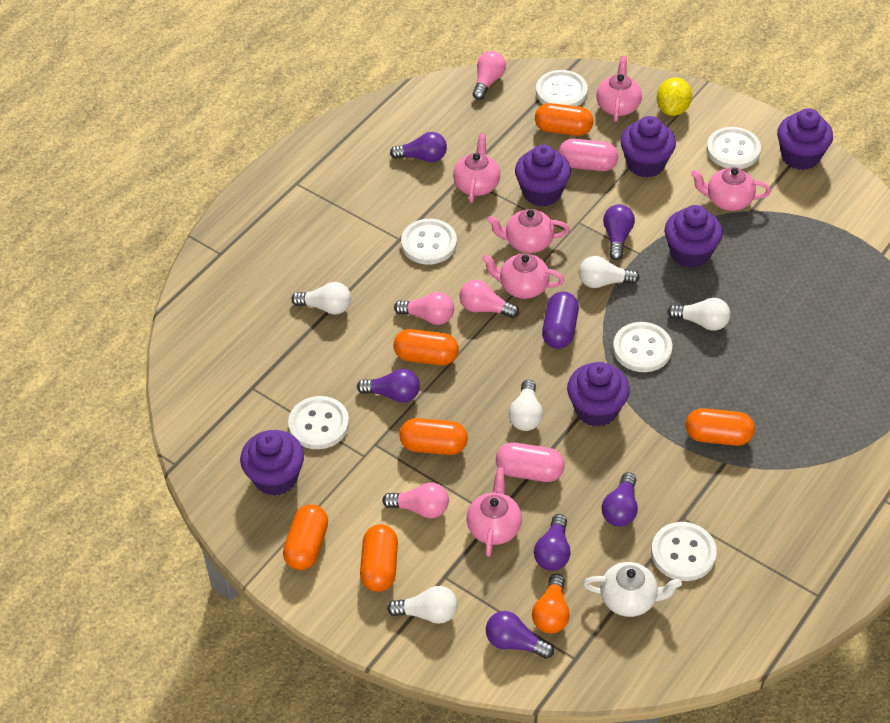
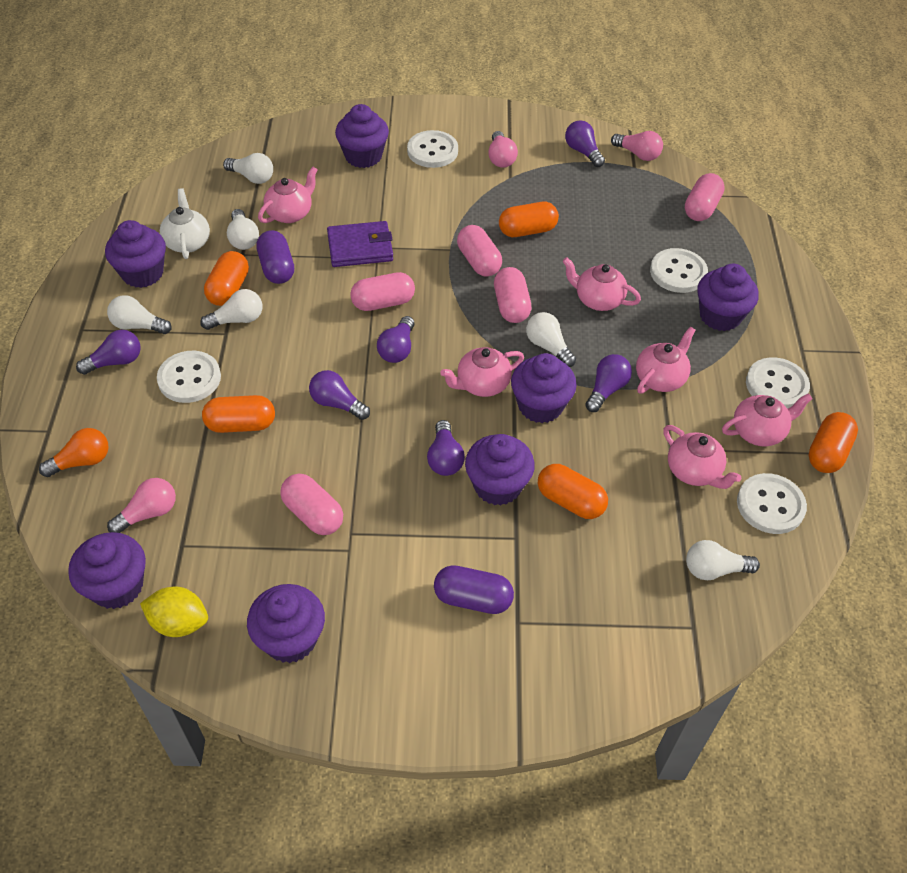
orange capsule: [283,504,328,570] [360,524,398,592] [394,329,459,365] [400,418,468,455] [535,103,593,136] [686,408,755,446] = 6 -> [202,395,275,433] [204,251,249,306] [499,202,559,237] [538,464,608,519] [808,412,858,473] = 5
pink capsule: [496,443,565,482] [558,139,618,171] = 2 -> [280,474,343,535] [350,272,415,311] [457,225,502,277] [494,267,531,323] [685,173,725,221] = 5
pink light bulb: [382,483,449,518] [394,292,454,325] [459,280,519,318] [473,51,506,100] = 4 -> [107,478,176,533] [488,131,518,168] [611,131,663,161] = 3
purple capsule: [542,292,579,349] = 1 -> [256,230,294,284] [434,565,514,614] = 2
purple cupcake: [240,430,304,496] [515,145,571,207] [567,362,630,427] [620,116,676,178] [664,205,723,268] [777,108,833,170] = 6 -> [68,532,146,609] [105,220,166,288] [247,584,325,663] [335,104,389,168] [465,434,535,506] [511,353,577,423] [697,264,759,331] = 7
purple wallet: none = 0 -> [327,221,393,267] = 1
white button: [288,396,349,449] [401,219,457,265] [536,70,588,106] [613,322,672,372] [651,522,717,581] [707,127,761,169] = 6 -> [157,351,221,403] [407,130,458,168] [650,248,708,293] [737,473,807,534] [746,357,810,409] = 5
white light bulb: [291,282,351,315] [387,586,458,624] [509,380,543,431] [579,256,640,288] [667,298,730,331] = 5 -> [107,295,171,334] [200,289,262,330] [223,153,273,184] [227,209,259,250] [526,312,576,367] [686,540,760,580] = 6

